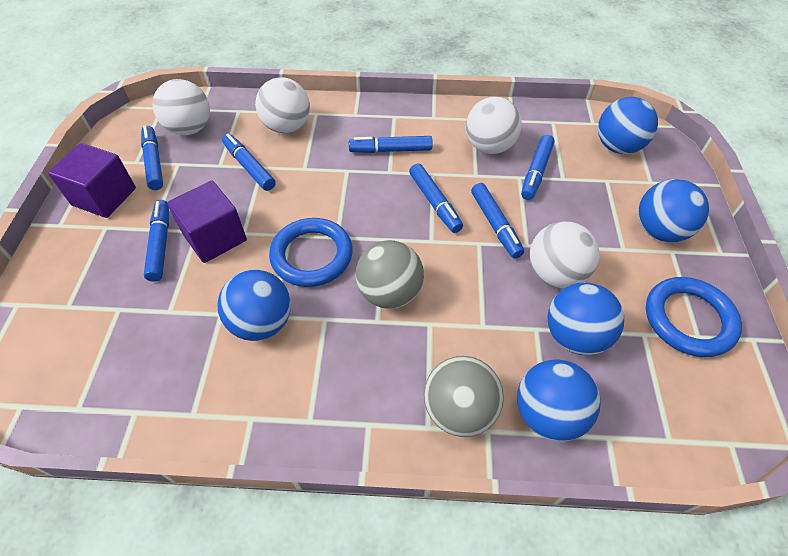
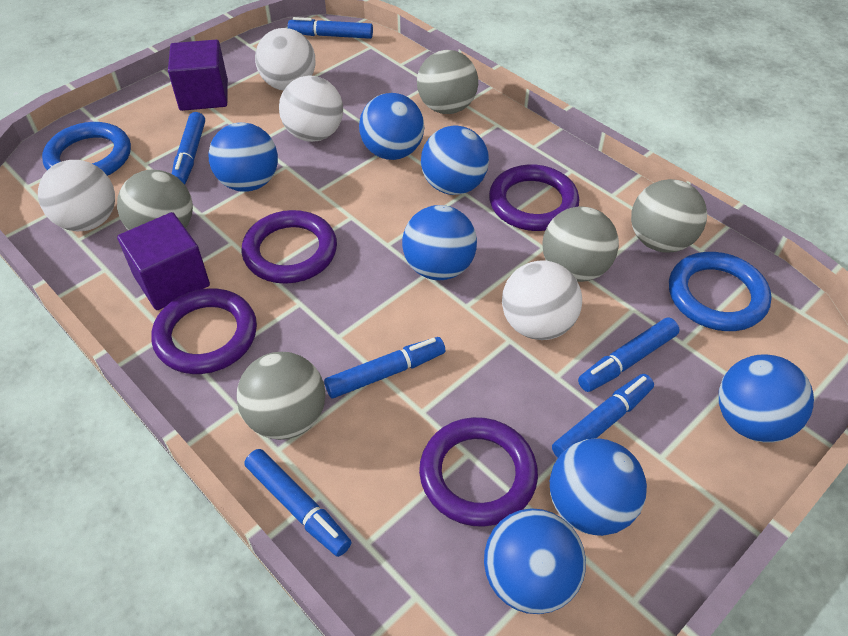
blue ball: [217,270,291,341] [517,360,601,441] [547,283,624,355] [598,97,658,154] [638,179,709,242] = 5 -> [208,122,278,192] [359,93,424,160] [402,205,477,280] [421,126,489,195] [484,508,586,614] [550,439,647,536] [719,354,814,443] = 7
blue marker: [141,126,163,190] [144,200,169,282] [222,134,276,191] [349,136,433,153] [409,164,463,233] [471,183,524,258] [521,135,555,200] = 7 -> [172,112,205,185] [244,449,351,557] [288,17,373,39] [324,337,445,398] [552,374,654,458] [578,317,680,392] = 6
grey ball: [355,240,424,309] [424,356,504,437] = 2 -> [117,170,193,230] [237,352,326,440] [417,50,478,114] [542,206,619,282] [631,179,707,253] = 5
purple ring: none = 0 -> [151,288,257,374] [242,210,337,284] [419,417,538,527] [489,164,579,231] = 4

